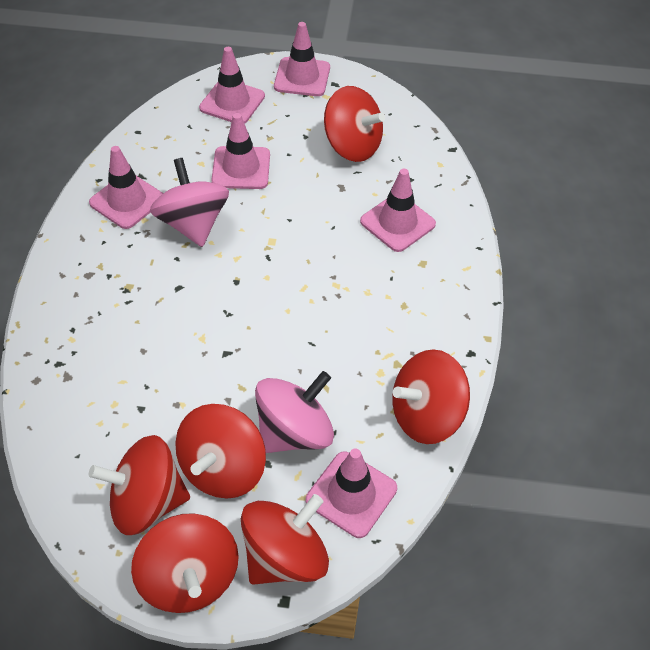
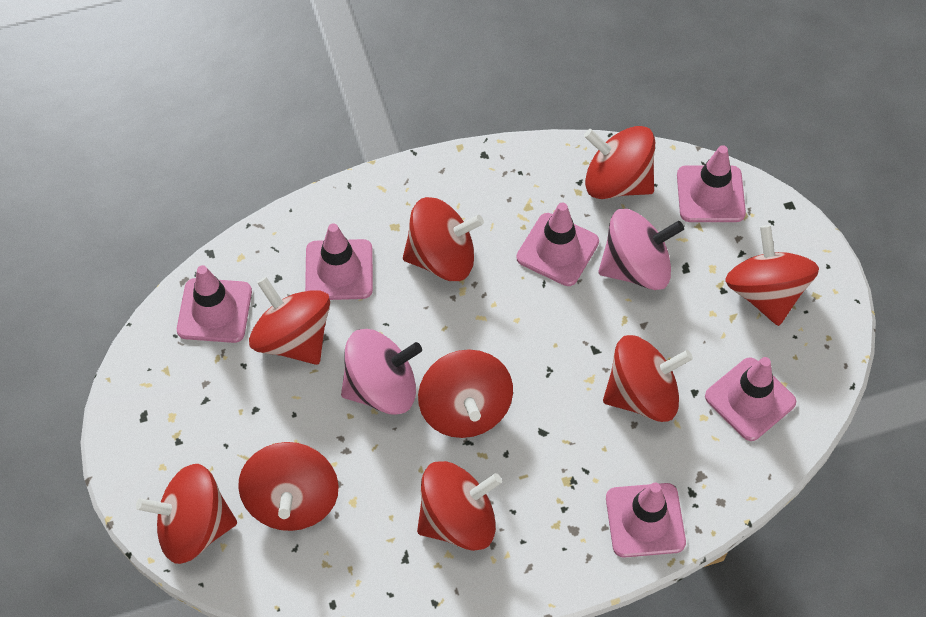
red spinning top: [89,435,190,535] [131,513,239,613] [176,404,266,499] [241,494,329,585] [324,86,385,162] [392,349,470,444] = 6 -> [136,464,237,564] [238,442,339,531] [249,277,330,365] [403,197,484,281] [417,461,502,551] [418,349,513,438] [584,126,655,199] [603,335,693,422] [725,225,819,326] = 9

